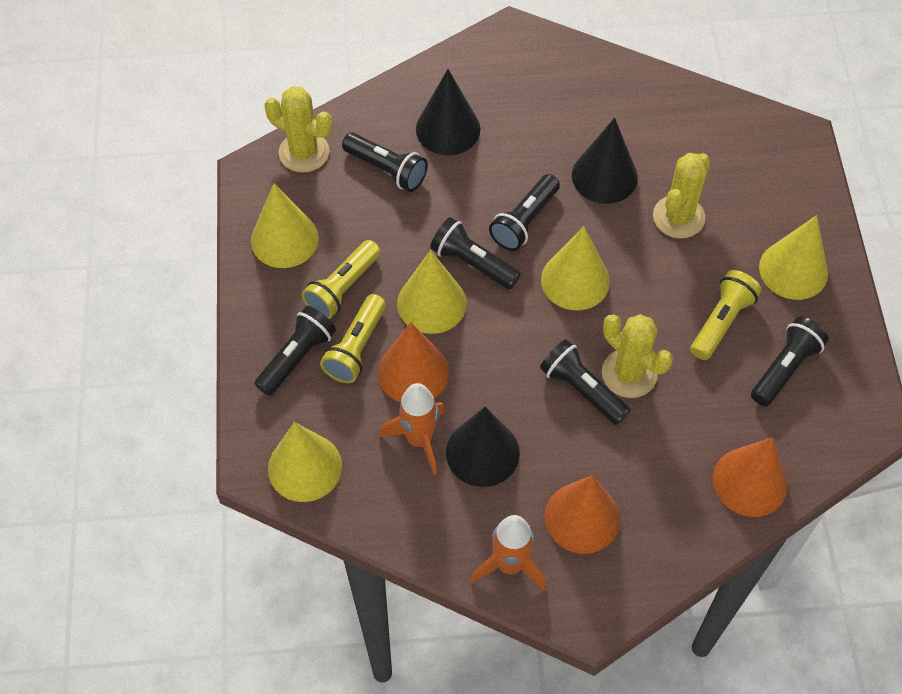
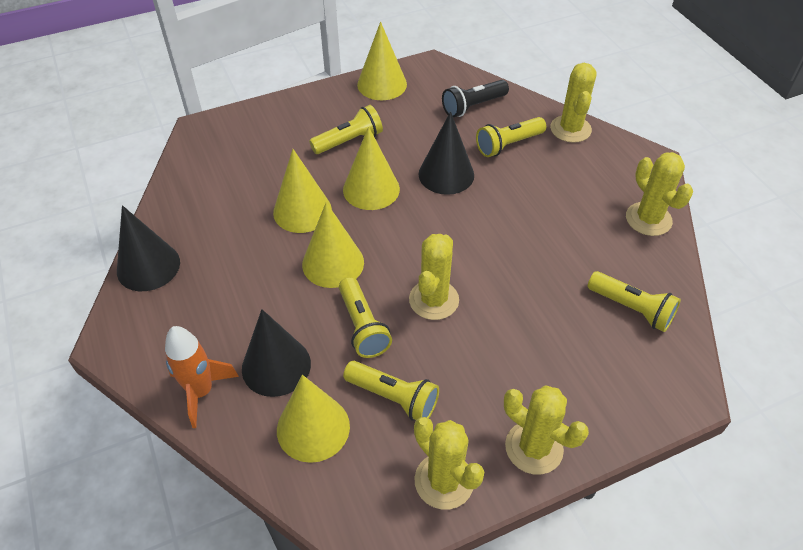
black flashlight: [254,306,336,396] [342,133,428,192] [430,217,521,289] [489,174,560,251] [540,339,630,425] [751,317,829,406] = 6 -> [442,80,509,118] = 1
orange cone: [378,322,449,402] [545,475,620,554] [713,438,788,517] = 3 -> none = 0
orange rocket: [379,383,446,475] [470,515,547,591] = 2 -> [165,326,239,428] = 1
yellow cactus: [264,86,332,173] [602,314,673,398] [653,153,711,238] = 3 -> [409,234,459,320] [414,417,484,510] [504,385,589,475] [550,63,597,143] [626,152,693,236] = 5
yellow flashlight: [302,240,381,319] [320,294,386,383] [690,270,762,360] = 3 -> [309,105,383,154] [339,277,392,358] [343,361,439,421] [476,117,546,157] [588,271,681,332] = 5

